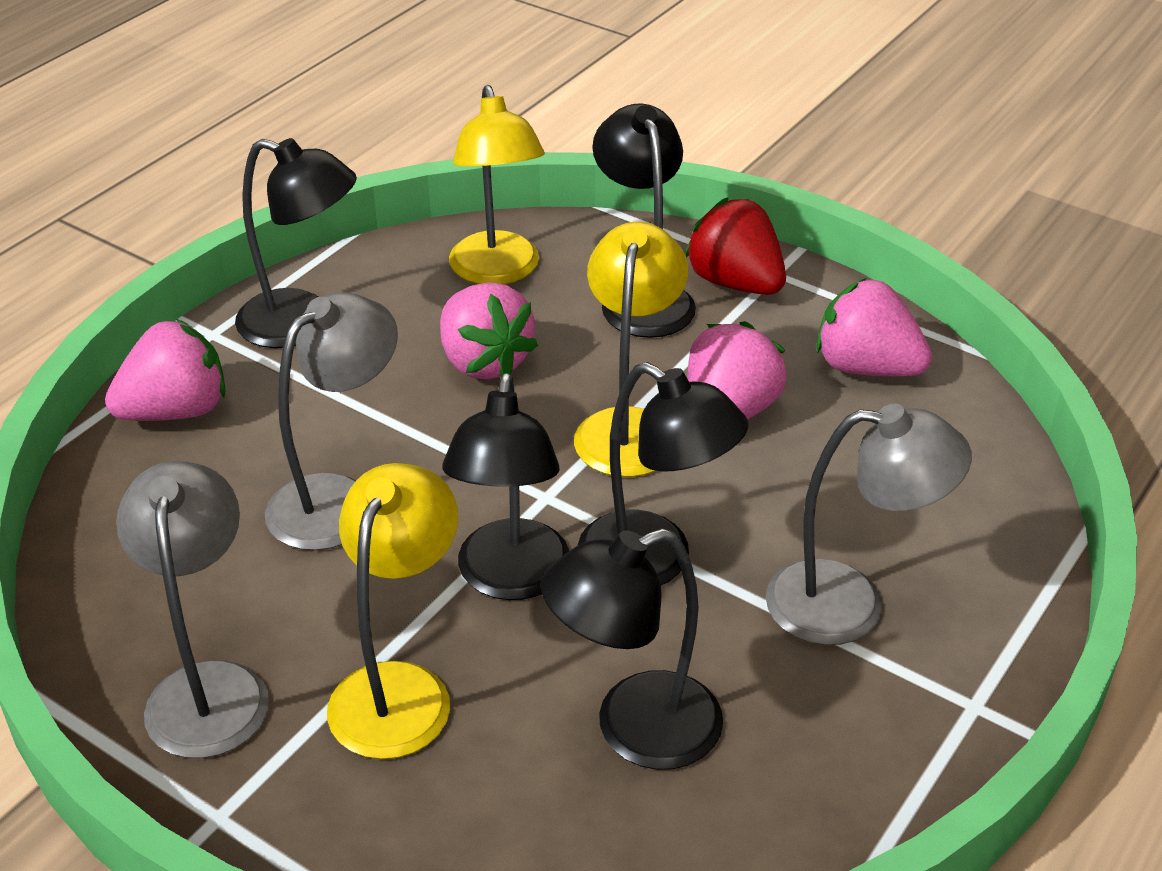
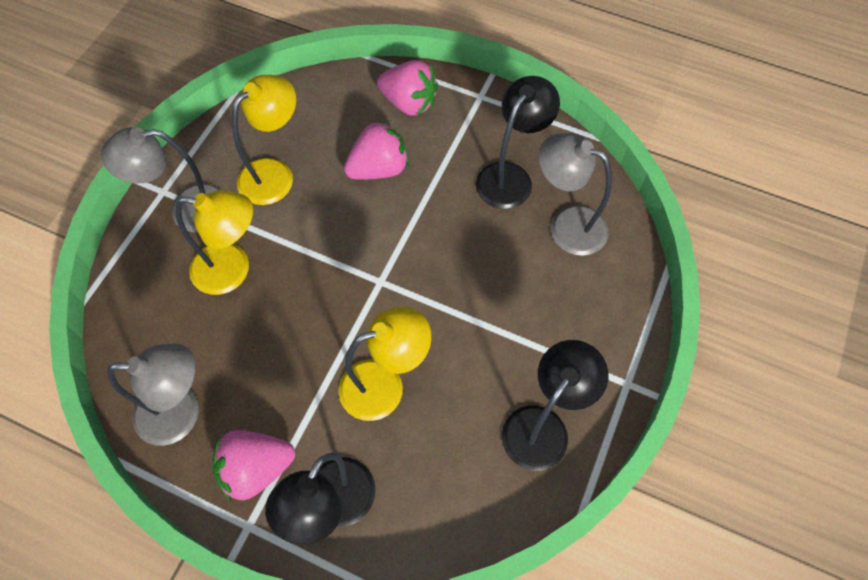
black lamp: [235,138,357,348] [442,373,569,600] [541,528,723,770] [578,362,748,585] [592,103,696,338] = 5 -> [265,453,375,544] [476,76,560,209] [502,340,609,471] = 3
pink strawberry: [105,319,226,421] [440,282,538,379] [687,321,787,420] [816,278,932,377] = 4 -> [212,430,295,501] [344,120,409,180] [377,60,438,116] = 3
red strawberry: [685,197,786,295] = 1 -> none = 0

